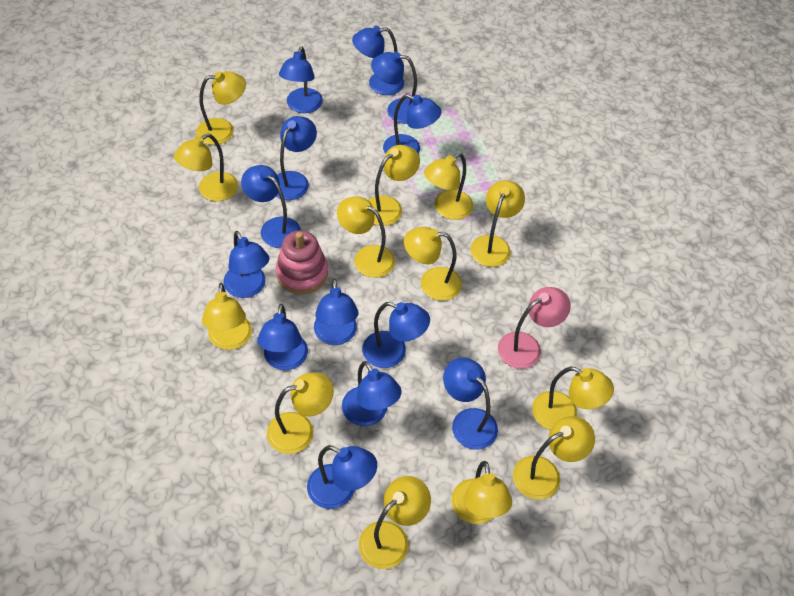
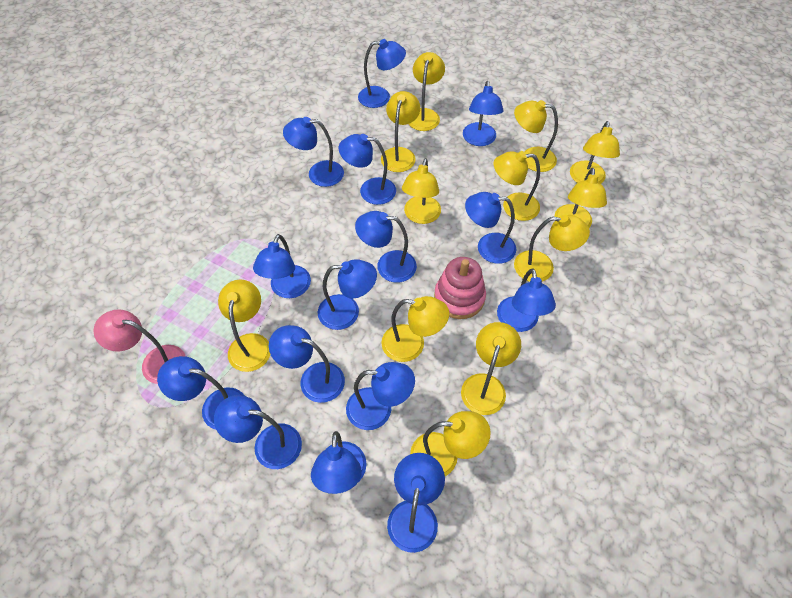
blue lamp: [223,231,269,298] [241,165,301,248] [257,304,308,370] [276,116,317,200] [279,47,323,113] [307,445,377,509] [314,279,358,345] [342,361,401,426] [352,26,404,95] [362,302,430,368] [371,52,417,124] [383,94,442,154] [443,357,498,449] = 13 -> [157,356,245,430] [214,395,302,469] [253,234,311,298] [269,325,345,403] [283,117,344,187] [311,431,366,494] [318,259,377,330] [338,134,396,205] [346,362,415,430] [355,211,417,283] [358,39,406,108] [387,453,445,553] [463,81,503,146] [465,192,516,264] [497,268,556,332] = 15
yellow lamp: [174,134,238,201] [196,71,246,145] [202,283,252,350] [267,373,334,454] [337,196,395,278] [359,476,431,569] [368,145,420,226] [404,227,462,301] [424,153,473,220] [451,461,512,524] [470,180,525,267] [513,416,595,500] [532,367,614,430] = 13 -> [218,280,270,372] [381,91,420,172] [381,296,449,362] [402,158,441,224] [409,52,445,131] [410,411,491,476] [461,322,521,415] [494,151,540,221] [514,100,558,172] [514,215,590,282] [555,168,607,228] [570,121,620,184] = 12

